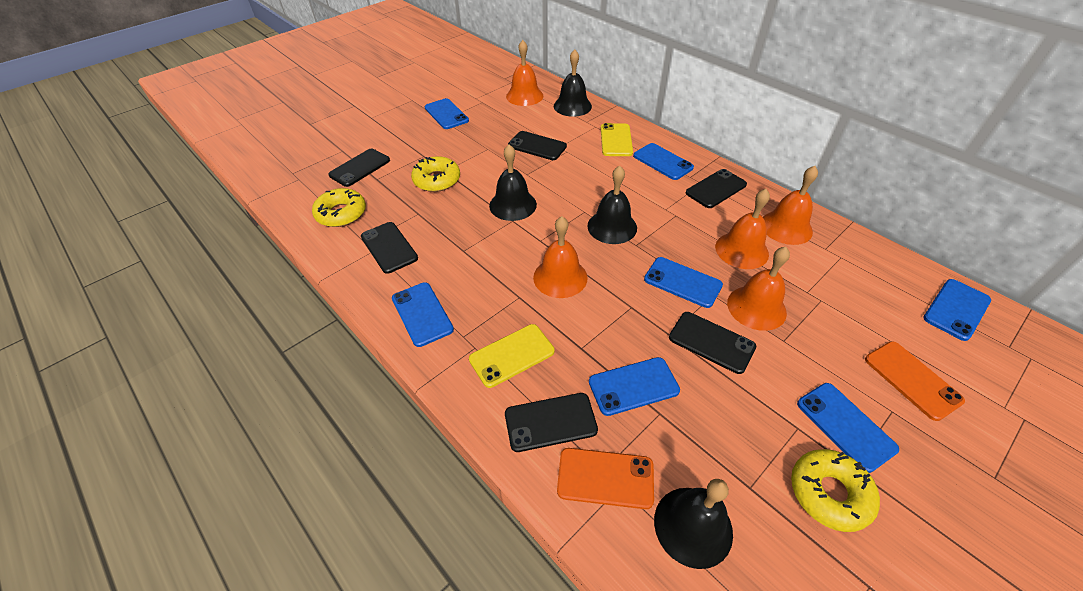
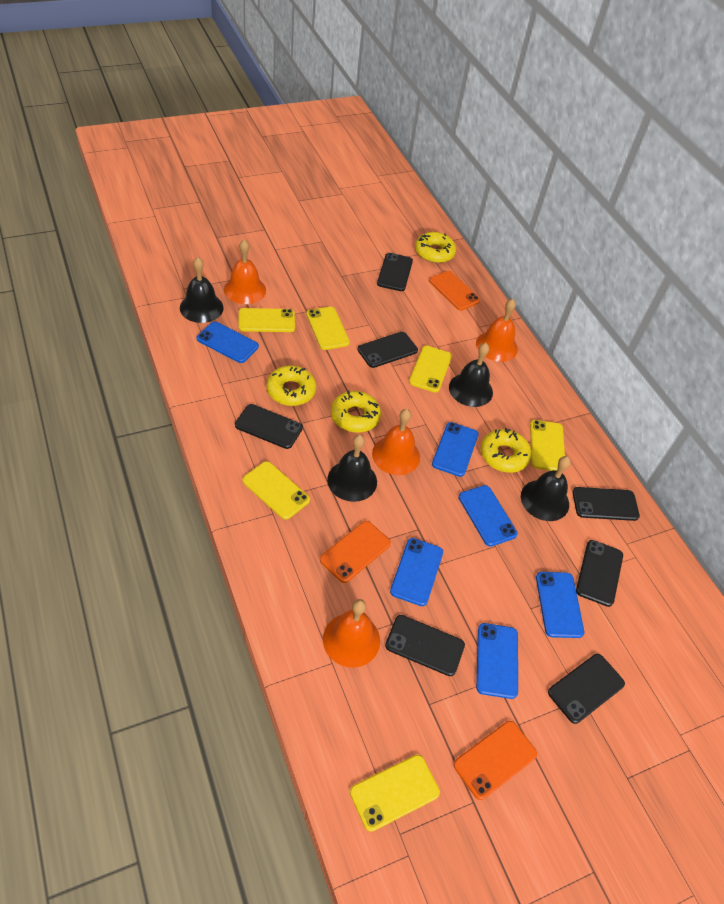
black phone: [329,149,390,187] [361,222,418,274] [505,393,598,452] [508,131,567,160] [669,312,756,374] [686,169,747,208] = 6 -> [235,404,303,449] [357,332,418,368] [377,253,413,291] [385,615,465,676] [548,654,625,724] [572,487,640,521] [576,540,623,607] = 7
blue phone: [392,282,454,347] [425,98,469,129] [589,357,680,416] [633,143,694,180] [644,257,723,308] [797,383,899,473] [923,279,991,341] = 7 -> [197,322,259,363] [390,538,443,606] [432,422,479,477] [459,485,518,547] [476,623,518,699] [536,572,584,638] = 6
orange bell: [506,40,543,106] [533,216,588,298] [715,189,770,269] [727,247,790,331] [763,166,818,245] = 5 -> [224,239,266,304] [323,599,380,668] [372,409,420,475] [476,299,518,362] = 4
orange phone: [557,448,654,509] [865,341,965,421] = 2 -> [320,521,391,583] [429,271,480,310] [454,721,537,800] = 3
yellow donut: [312,188,366,227] [411,156,460,192] [791,449,880,532] = 3 -> [267,366,316,406] [331,390,381,433] [415,232,456,263] [481,428,532,473] = 4
yellow phone: [469,324,555,388] [601,123,633,156] = 2 -> [238,308,295,332] [242,461,310,520] [306,307,350,350] [350,755,440,832] [409,346,452,393] [530,420,565,471] = 6

